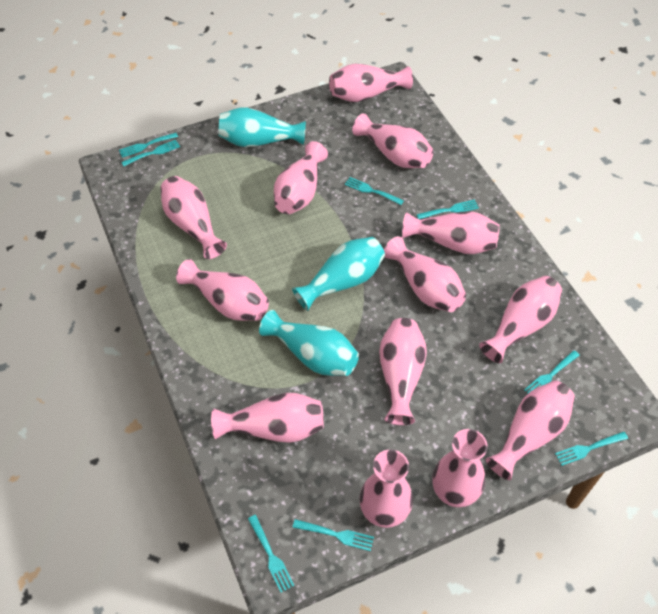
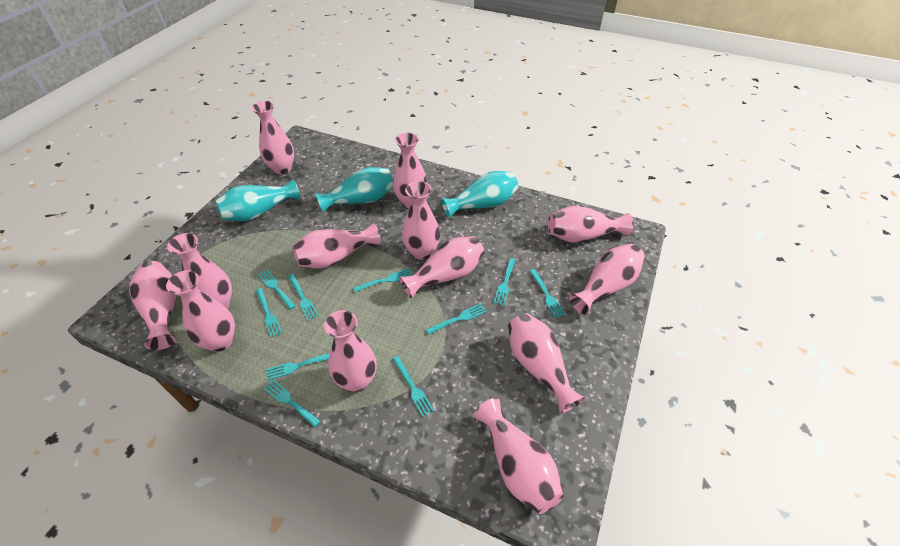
turquoise fork: [119,133,178,158] [121,140,180,166] [248,515,294,593] [292,519,374,551] [345,177,404,205] [416,200,479,219] [524,350,580,393] [555,432,628,466] = 8 -> [255,288,282,338] [258,269,295,310] [263,379,321,427] [266,353,330,380] [288,274,319,321] [353,268,413,292] [392,356,434,417] [426,303,487,335] [493,258,516,306] [529,269,566,318] = 10

